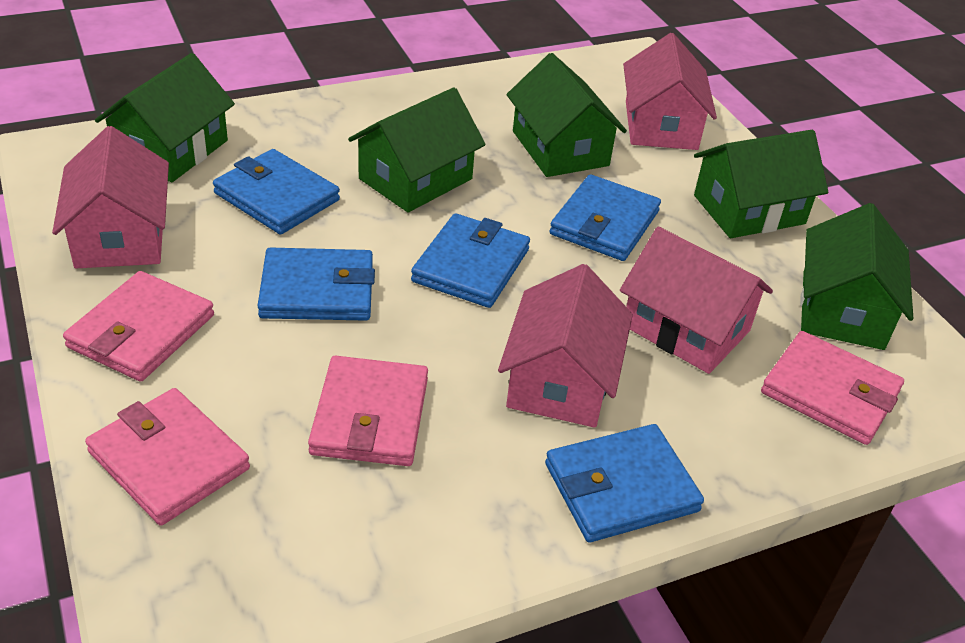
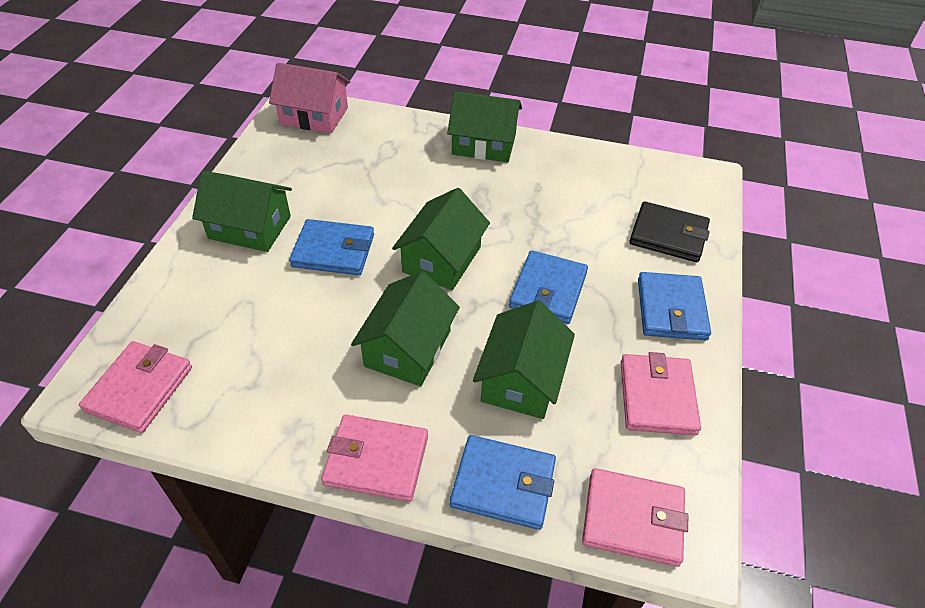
black wallet: none = 0 -> [629,201,710,262] = 1
blue wallet: [213,149,340,234] [258,248,375,321] [411,213,530,308] [545,424,704,542] [549,174,661,261] = 5 -> [289,219,374,275] [450,435,556,530] [509,250,588,324] [638,272,711,340] = 4
pink house: [52,126,169,268] [498,264,633,428] [620,227,773,374] [623,33,717,150] = 4 -> [269,63,350,134] = 1

